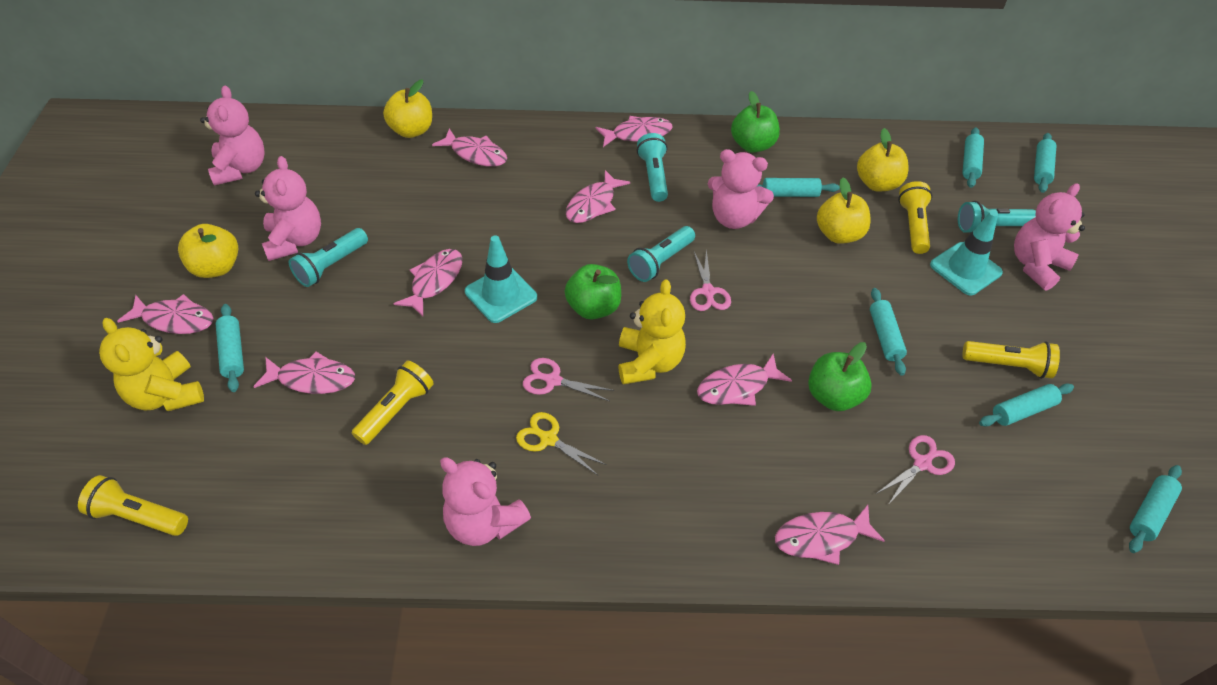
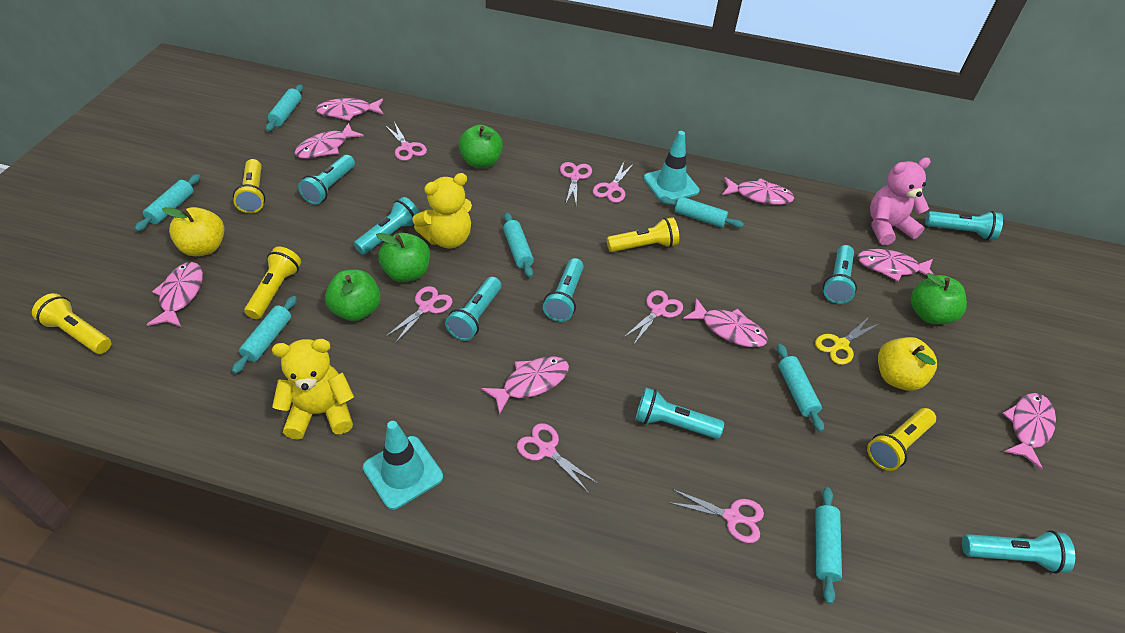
green apple: [565,264,621,319] [731,91,780,153] [808,342,872,411] = 3 -> [325,270,381,321] [376,233,430,282] [459,125,503,168] [911,273,967,324] = 4
pink scissors: [523,358,614,401] [690,250,731,311] [876,435,955,505] = 3 -> [385,122,427,161] [385,286,452,344] [517,423,599,493] [560,162,592,205] [593,162,634,203] [623,290,683,344] [668,489,764,543] = 7
pink teddy bear: [200,86,265,186] [255,156,321,261] [440,457,531,546] [708,149,774,229] [1014,183,1085,291] = 5 -> [870,157,931,245] = 1
turquoise flashlight: [289,228,368,287] [627,226,695,282] [637,133,668,202] [958,201,1036,233] = 4 -> [298,155,355,205] [354,197,420,255] [445,277,501,341] [543,258,584,322] [635,388,724,439] [823,245,857,304] [925,211,1003,240] [962,530,1075,574] = 8
yellow apple: [178,224,238,278] [383,79,432,138] [817,178,871,244] [857,128,908,192] = 4 -> [162,207,224,256] [878,337,937,391] = 2
yellow flashlight: [78,475,188,536] [352,361,434,445] [898,181,932,254] [962,341,1060,379] = 4 -> [32,293,111,354] [233,159,265,213] [244,247,301,319] [607,217,679,252] [867,408,936,471] = 5

